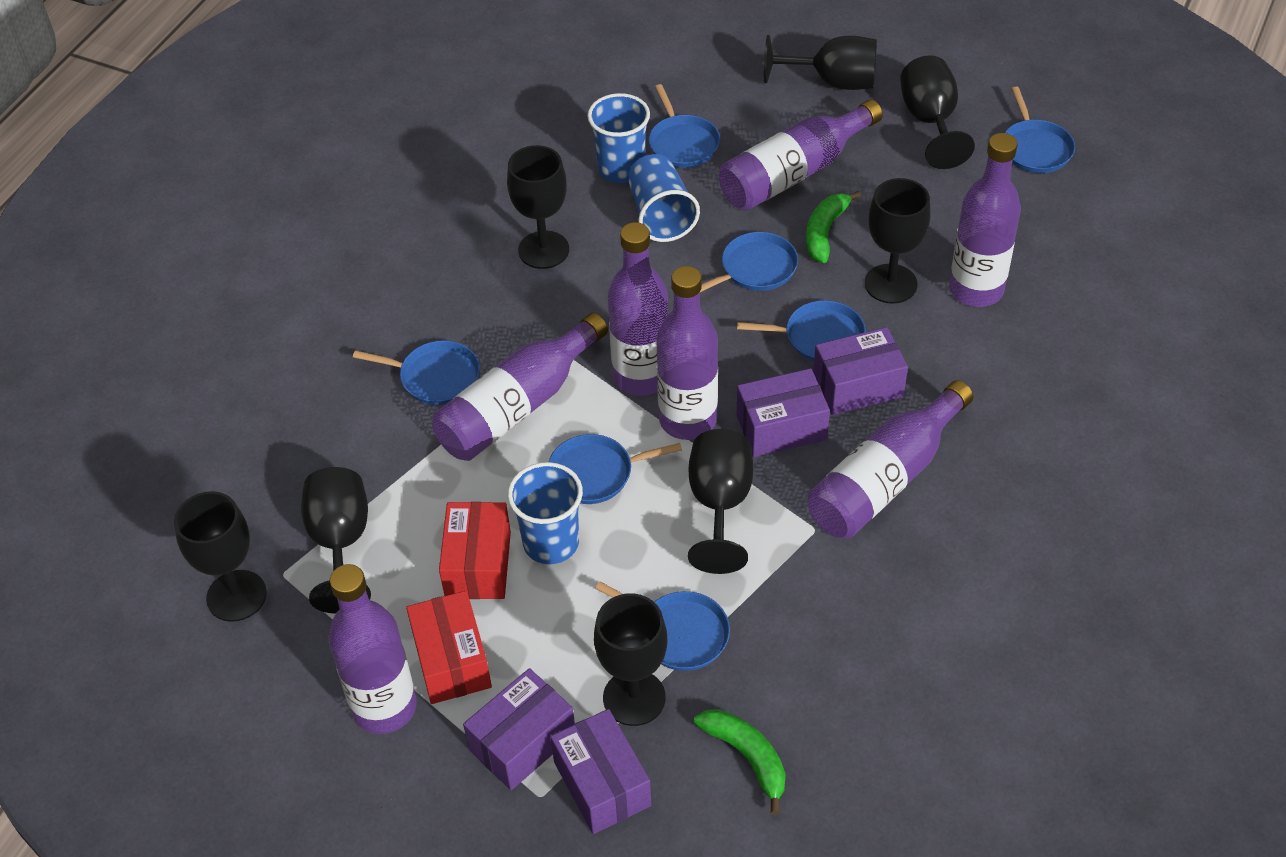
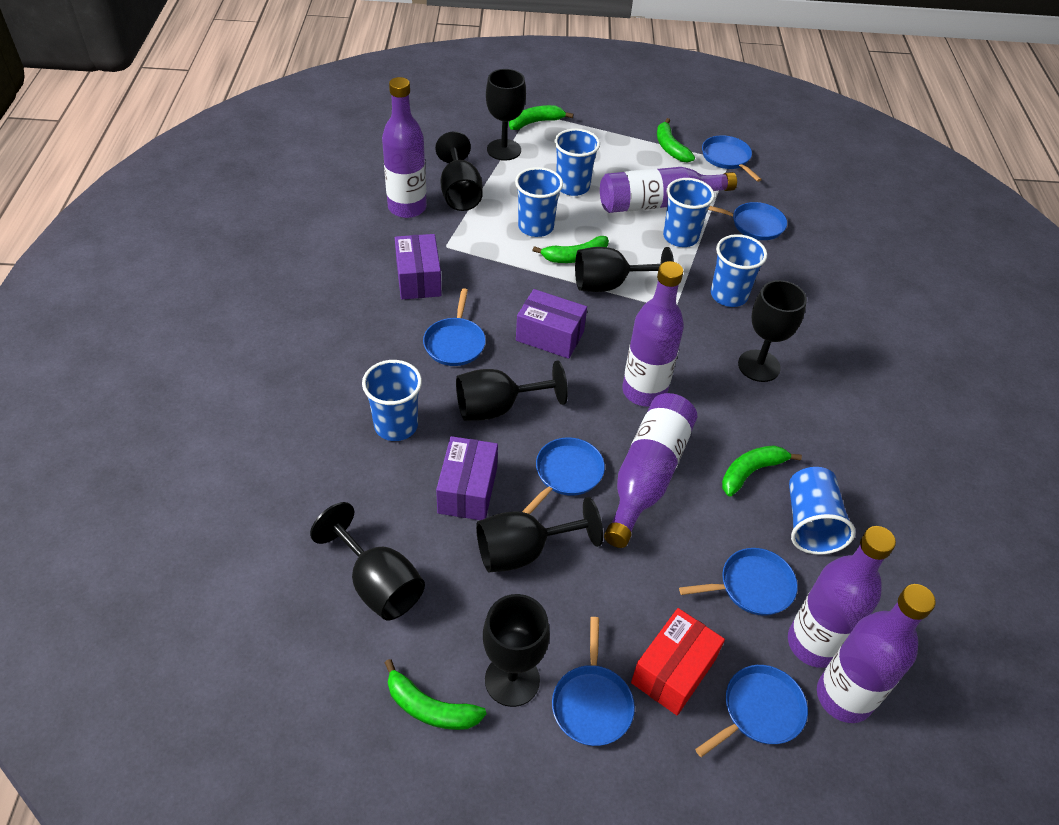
blue cup: [508,462,583,564] [587,93,650,183] [628,154,700,242] = 3 -> [362,360,422,441] [515,167,563,237] [554,128,600,196] [663,178,715,247] [711,234,767,307] [789,467,856,555] = 6
green banana: [694,709,786,815] [806,191,861,263] = 2 -> [385,659,486,730] [509,105,573,130] [532,236,609,263] [657,118,695,163] [722,445,802,496] = 5
purple bottle: [328,564,417,734] [432,313,608,461] [608,222,668,396] [656,266,718,440] [719,100,882,211] [807,380,973,539] [949,133,1021,307] = 7 -> [382,77,427,218] [600,167,737,213] [604,393,697,548] [622,261,684,407] [788,526,896,668] [817,584,936,723] = 6
purple box: [463,668,575,790] [551,709,651,834] [737,368,830,457] [813,327,908,415] = 4 -> [395,234,442,299] [436,436,498,520] [516,289,587,359] = 3
red box: [406,591,492,704] [439,502,511,599] = 2 -> [631,608,725,715] = 1

